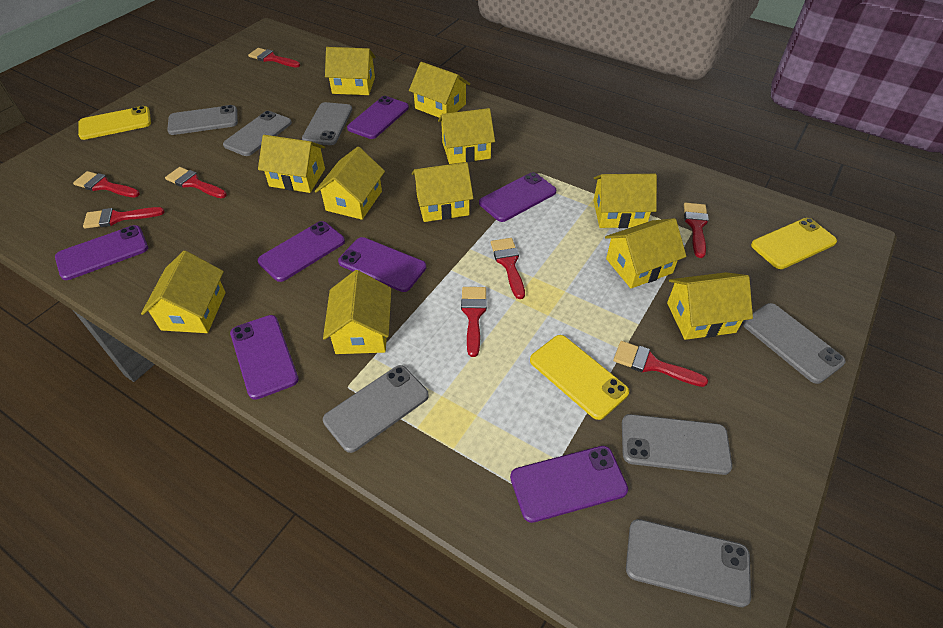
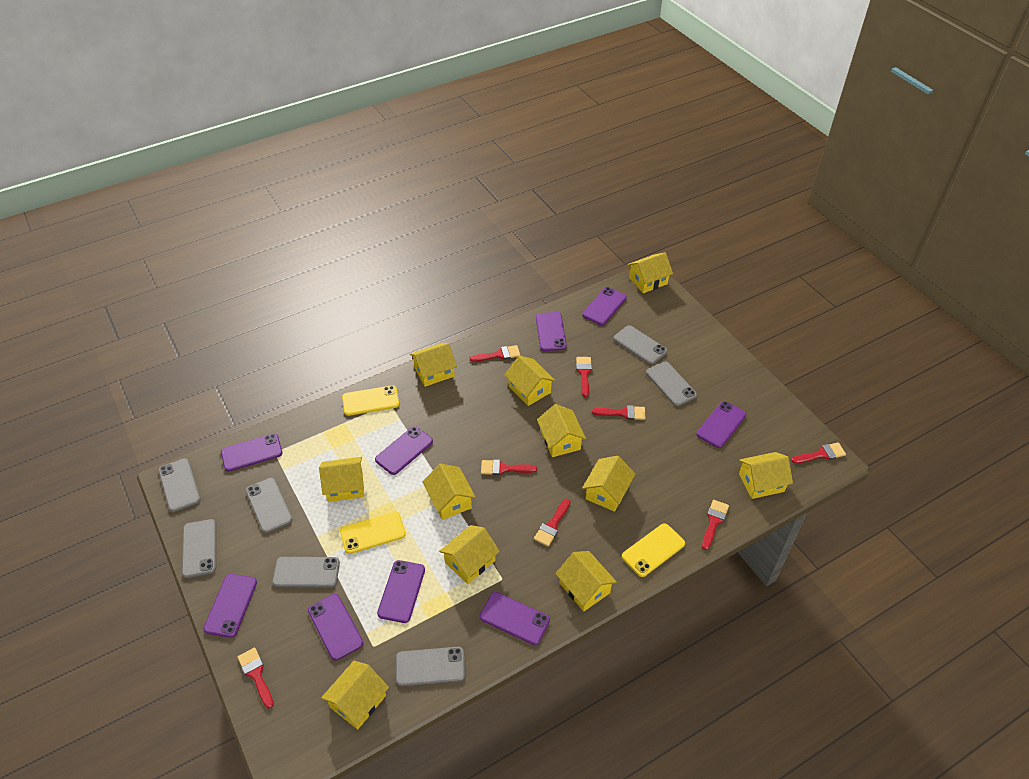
purple phone: [55,225,148,280] [230,315,299,400] [257,221,345,282] [338,237,426,292] [347,96,409,139] [479,172,556,222] [510,446,628,523] = 7 -> [203,574,257,638] [221,433,283,472] [308,594,363,661] [375,426,433,475] [377,560,425,623] [480,592,550,645] [536,312,567,351] [582,287,627,325] [697,401,747,448] = 9

